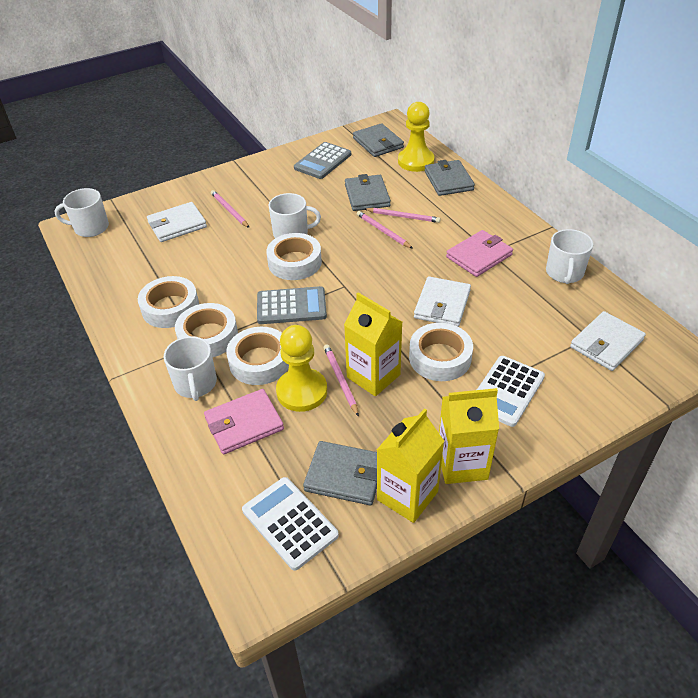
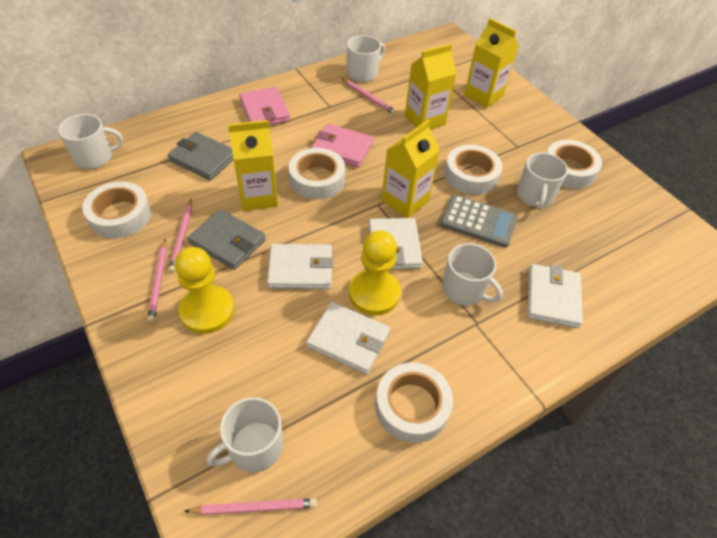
grey calculator: [257,286,327,324] [294,142,351,179] = 2 -> [440,195,518,247] = 1
grey wallet: [303,441,377,505] [345,174,391,211] [353,123,404,157] [424,160,475,196] = 4 -> [168,132,234,180] [188,209,266,270] = 2
white calculator: [242,477,339,571] [477,356,545,427] = 2 -> none = 0
white mug: [55,188,109,237] [164,336,217,401] [268,193,321,238] [546,229,593,284] = 4 -> [58,114,123,169] [206,398,283,472] [347,35,385,82] [442,243,503,306] [517,152,568,209] = 5
white wallet: [147,202,207,242] [414,276,471,327] [570,311,646,371] = 3 -> [267,244,334,289] [306,302,390,374] [369,218,423,269] [527,264,583,328] = 4
yellow carton: [344,292,402,396] [377,408,444,523] [439,388,499,484] = 3 -> [228,120,278,211] [381,120,440,218] [405,44,457,130] [464,18,519,108] = 4

